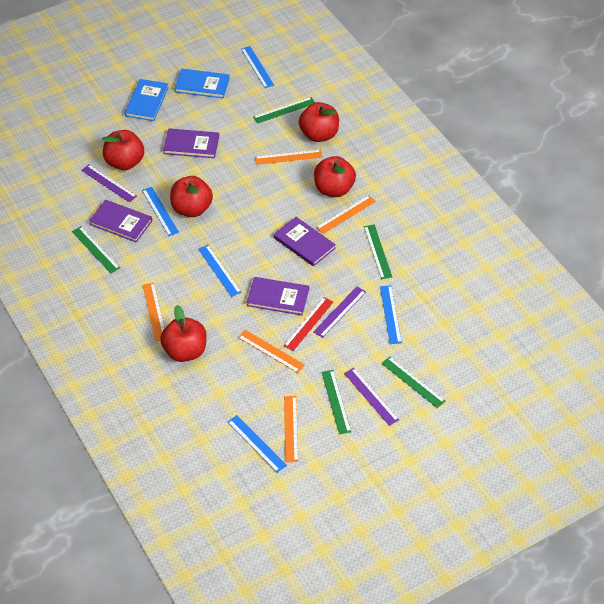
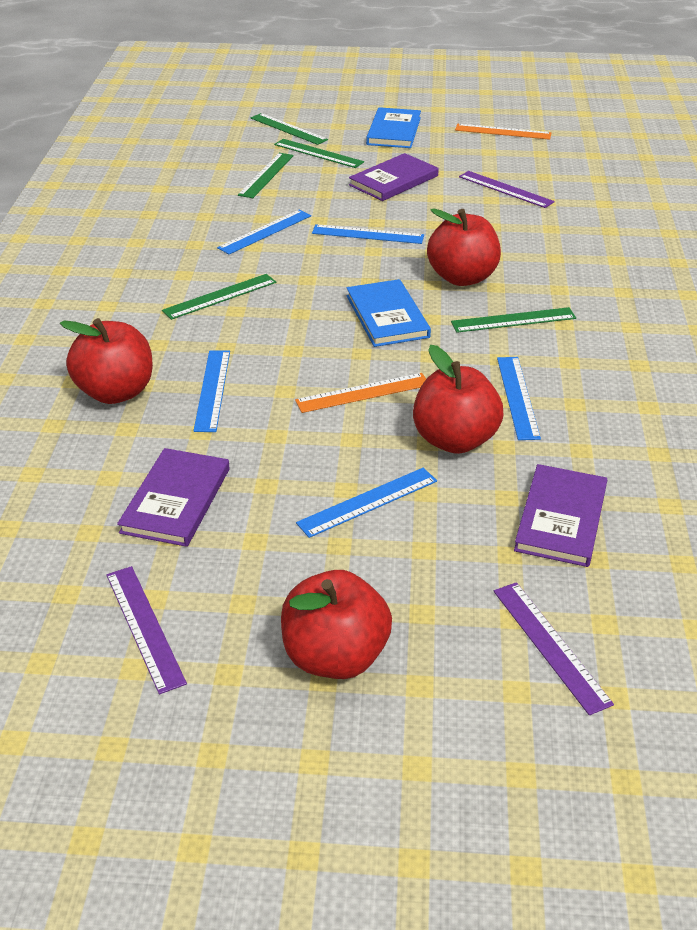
orange ruler: [143,283,165,341] [238,330,305,373] [255,150,322,165] [284,396,298,462] [316,195,376,234] = 5 -> [295,373,426,413] [455,124,552,140] = 2
purple book: [89,200,152,243] [163,128,219,158] [247,277,309,315] [274,217,336,267] = 4 -> [117,448,230,547] [349,153,439,201] [514,464,607,567] = 3
red apple: [102,130,144,170] [160,305,207,362] [170,176,213,217] [299,102,339,142] [314,156,356,197] = 5 -> [60,318,153,404] [281,570,392,679] [413,345,503,454] [427,208,501,286] = 4
red ruler: [283,297,333,351] = 1 -> none = 0

